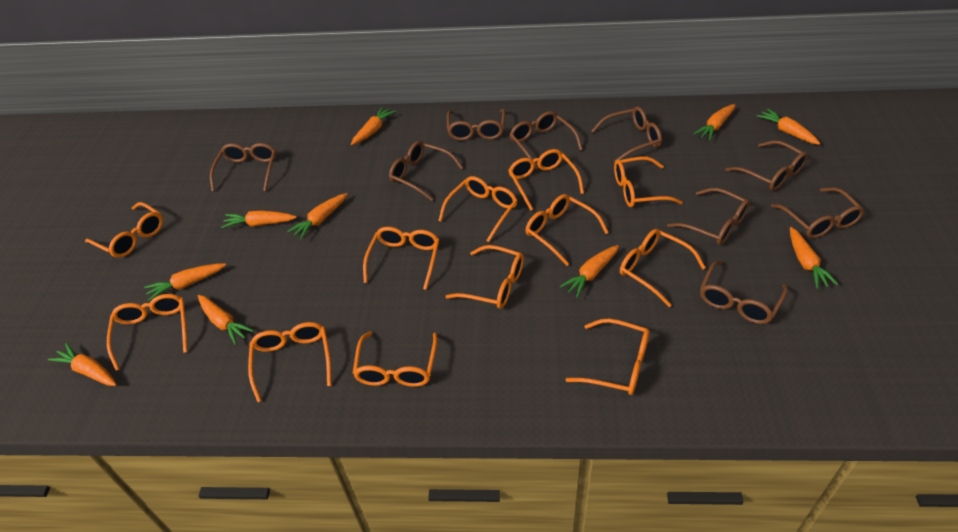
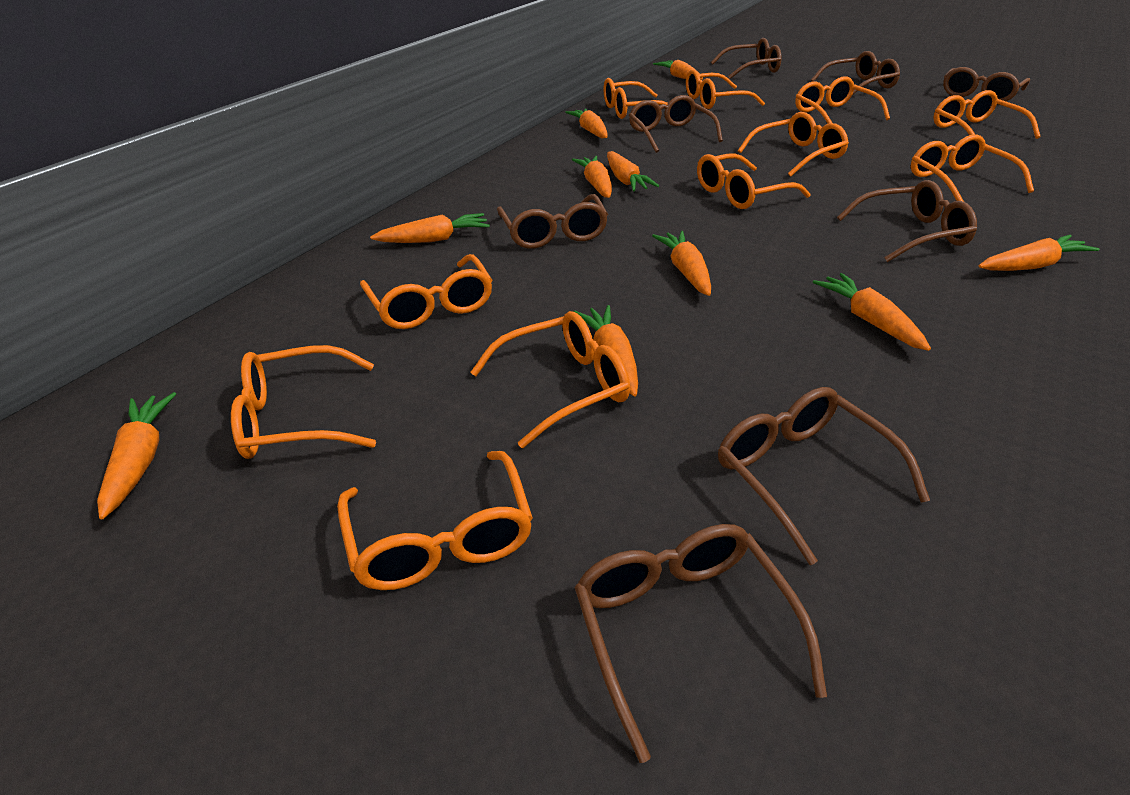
brown glasses: [210,143,276,192] [389,141,463,201] [447,109,505,141] [509,111,583,169] [592,107,662,161] [667,188,750,245] [700,261,788,324] [725,140,808,191] [771,187,865,238] = 9 -> [497,194,608,249] [574,524,827,763] [629,95,723,153] [711,38,782,79] [718,387,930,565] [811,51,900,95] [837,180,977,262] [943,67,1030,101] = 8
orange glasses: [85,202,163,258] [107,294,188,370] [248,322,332,402] [353,332,438,387] [363,227,440,290] [438,176,518,242] [445,245,524,309] [508,149,584,211] [525,194,609,266] [565,319,650,395] [614,157,683,207] [620,229,706,307] = 12 -> [231,345,376,459] [337,451,533,590] [360,254,492,329] [470,311,630,448] [603,78,668,119] [686,69,765,109] [697,153,810,209] [738,112,849,177] [795,77,890,124] [911,135,1034,202] [933,90,1040,139] = 11

